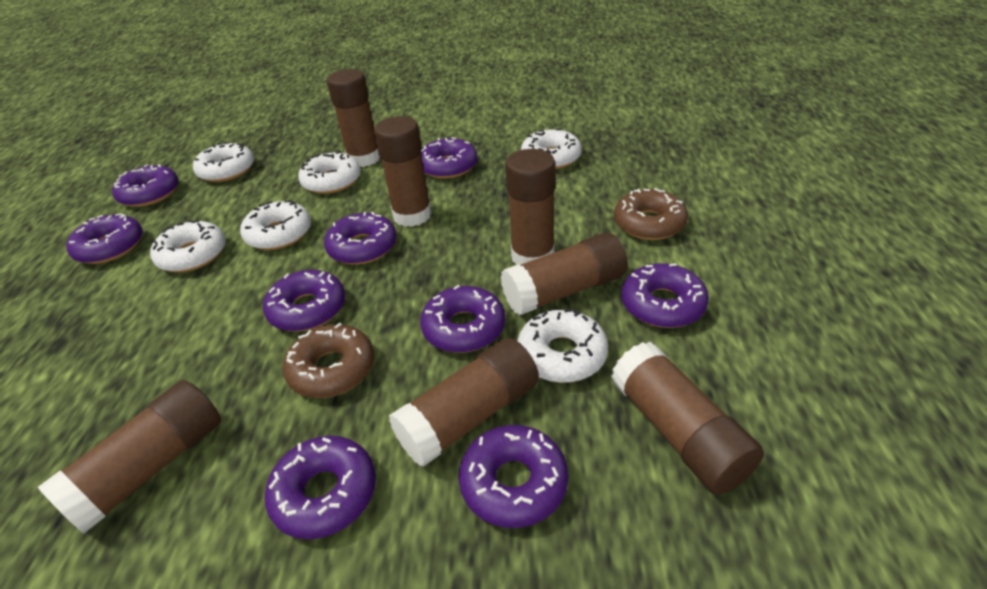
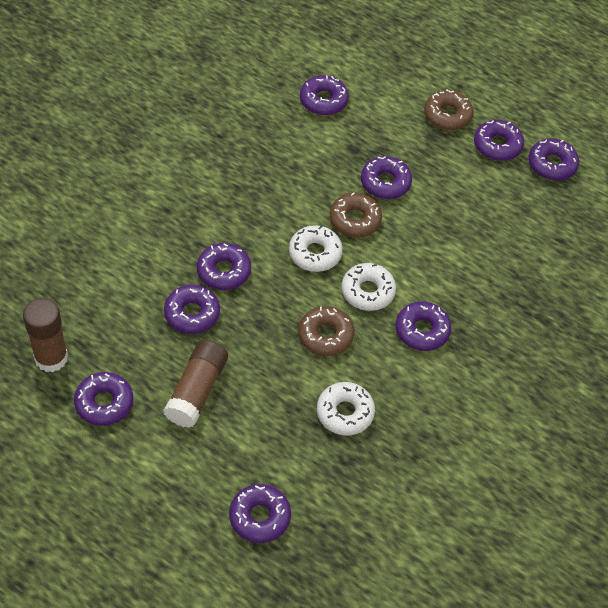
brown donut: [283,322,374,398] [614,188,688,240] = 2 -> [298,306,354,356] [330,192,382,238] [424,90,473,131] = 3
brown glue stick: [38,380,221,534] [327,69,380,167] [374,116,432,227] [389,338,539,467] [501,233,628,316] [505,149,556,265] [611,342,764,494] = 7 -> [23,298,68,372] [163,340,228,428] = 2
white donut: [150,220,226,272] [193,142,254,182] [240,200,311,250] [298,151,361,194] [517,309,608,383] [521,128,582,169] = 6 -> [289,225,343,272] [317,382,375,436] [342,263,396,311] = 3

